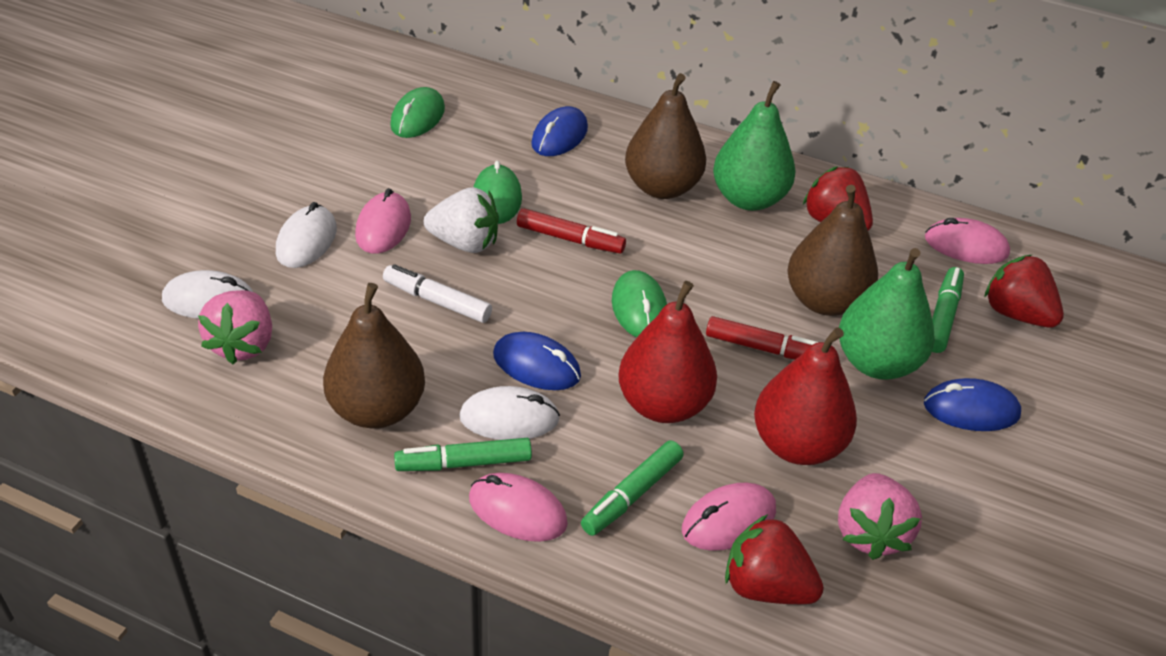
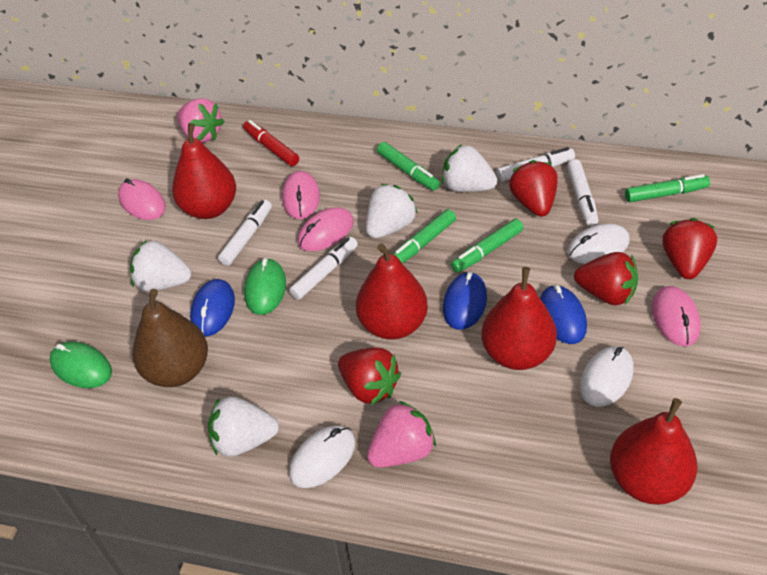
brown pear: [323,283,425,429] [625,73,706,199] [787,185,878,316] = 3 -> [132,289,208,387] = 1
green marker: [394,438,532,471] [581,440,684,536] [932,267,964,353] = 3 -> [377,142,440,191] [393,209,456,263] [451,219,523,273] [625,174,710,202] = 4
green mouse: [390,87,445,138] [474,161,522,224] [612,270,667,337] = 3 -> [50,342,112,388] [244,258,286,315] = 2
green pear: [713,81,796,211] [839,248,935,380] = 2 -> none = 0
red marker: [517,208,626,253] [706,316,818,360] = 2 -> [243,120,299,166] = 1
red pear: [618,281,717,423] [754,327,857,465] = 2 -> [172,123,236,219] [356,243,428,340] [481,267,557,370] [610,398,697,505] = 4
red strawberry: [725,514,824,604] [803,166,873,231] [984,255,1064,328] = 3 -> [338,347,401,405] [509,160,558,217] [574,252,638,305] [662,218,717,279] = 4
white marker: [383,264,492,323] = 1 -> [218,200,272,266] [289,237,358,300] [497,147,575,182] [567,159,599,226] = 4
white strawberry: [424,187,499,253] = 1 -> [130,240,191,291] [208,396,279,457] [366,184,418,238] [442,144,497,192] = 4

